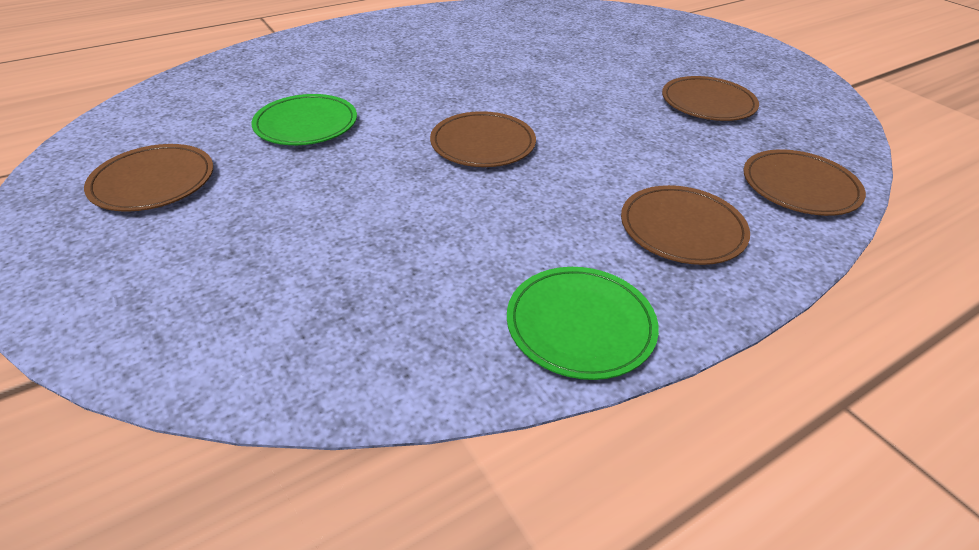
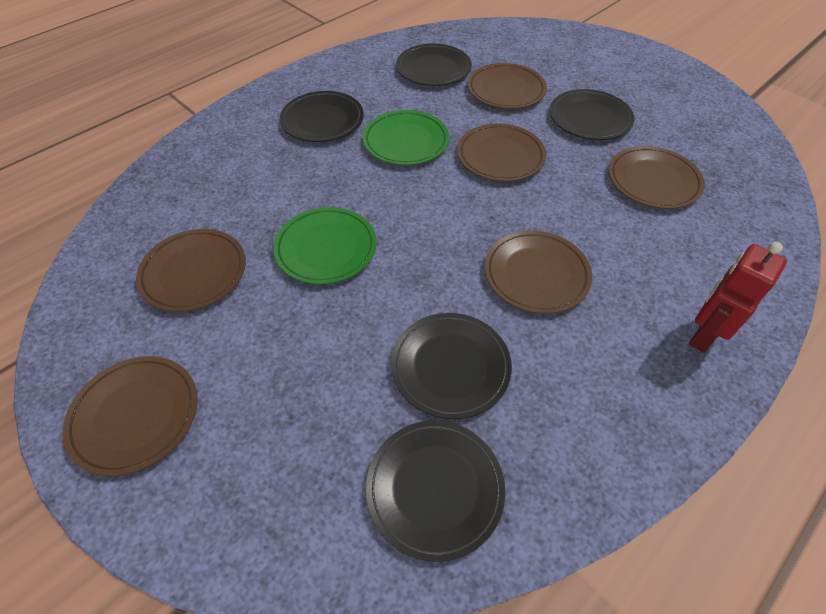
black plate: none = 0 -> [280,91,364,142] [366,420,505,562] [391,313,512,419] [396,44,472,86] [550,89,634,140] = 5
brown plate: [84,144,213,212] [430,111,536,167] [621,185,750,265] [662,76,759,121] [743,149,866,216] = 5 -> [63,356,198,476] [136,229,246,312] [457,123,546,182] [468,63,547,109] [485,230,592,314] [609,146,705,209] = 6
red robot: none = 0 -> [689,242,787,353] = 1

